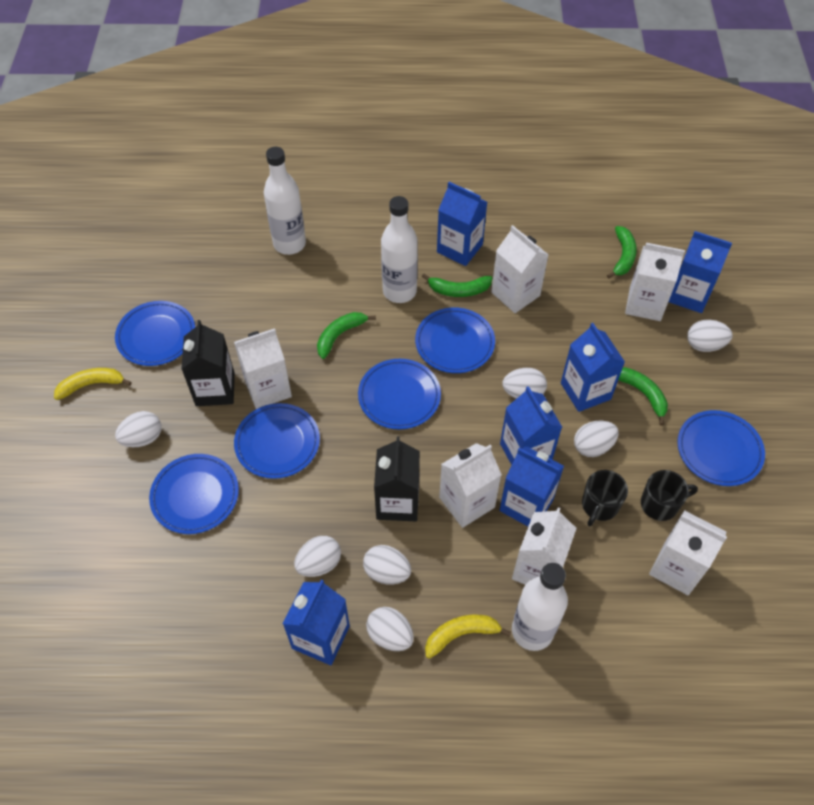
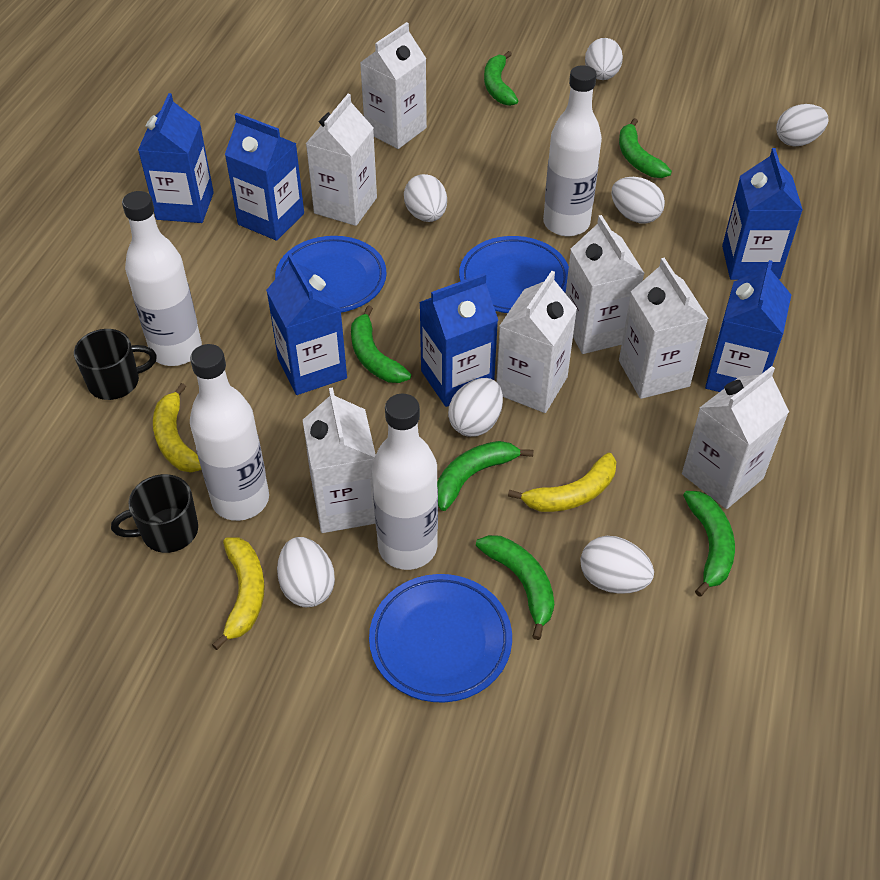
black carton: [181,320,235,406] [374,437,420,521] = 2 -> none = 0
blue plate: [115,301,195,366] [149,454,239,534] [234,403,320,479] [358,359,441,430] [415,307,495,373] [677,410,765,486] = 6 -> [275,236,387,312] [369,574,512,702] [459,236,569,313] = 3
green banana: [317,312,376,359] [422,274,492,297] [607,226,637,279] [618,367,668,426] = 4 -> [351,305,411,383] [437,441,533,511] [476,535,554,640] [484,51,518,106] [619,118,672,178] [683,491,735,597] = 6
white bottle: [264,147,306,255] [381,196,418,303] [512,563,568,651] = 3 -> [122,191,202,366] [190,344,269,521] [372,394,438,570] [543,65,602,236] = 4
white carton: [234,328,292,409] [439,443,502,528] [491,225,549,313] [512,507,577,585] [625,243,685,321] [649,510,727,595] = 6 -> [303,387,376,533] [306,94,377,226] [360,22,427,149] [496,271,577,413] [566,215,645,354] [619,258,709,399] [682,366,789,509] = 7
yellow banana: [54,368,132,400] [425,615,511,659] = 2 -> [153,383,201,473] [212,537,265,650] [508,453,616,512] = 3

